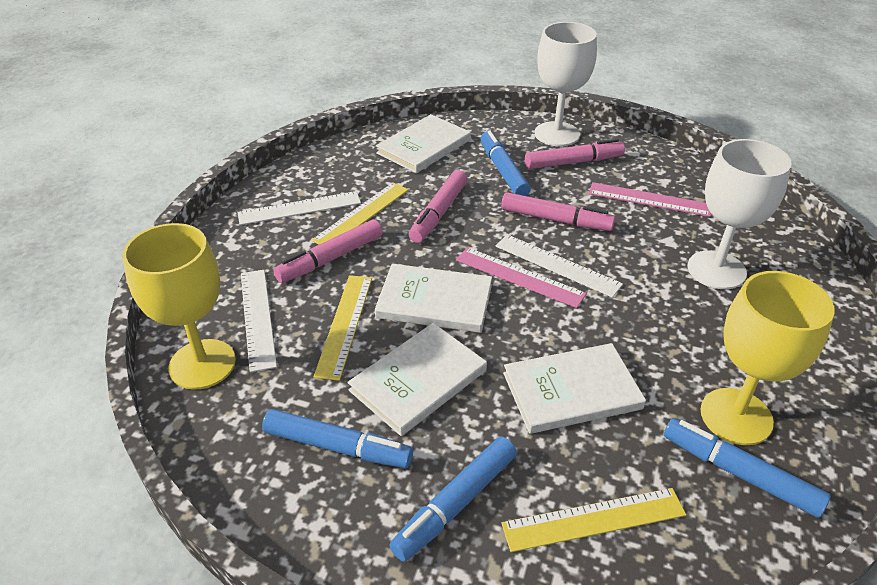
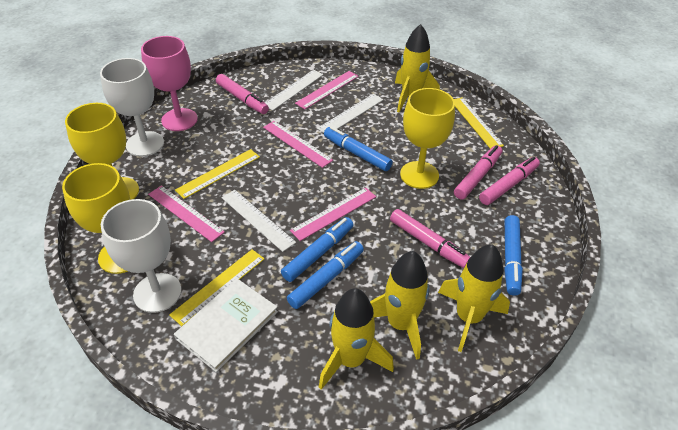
pink goblet: none = 0 -> [141,36,198,131] = 1
pink ruler: [456,247,587,308] [589,182,711,217] = 2 -> [148,185,225,242] [263,121,333,168] [290,187,376,241] [295,71,359,109] = 4
white book: [347,323,487,436] [375,264,492,333] [376,114,471,173] [503,343,646,434] = 4 -> [174,278,278,372] = 1
yellow goblet: [123,223,236,390] [701,271,835,445] = 2 -> [62,163,130,274] [65,103,139,200] [400,88,455,189] = 3
yellow rocket: none = 0 -> [319,288,394,390] [370,251,430,360] [395,24,440,112] [438,244,510,352] = 4

